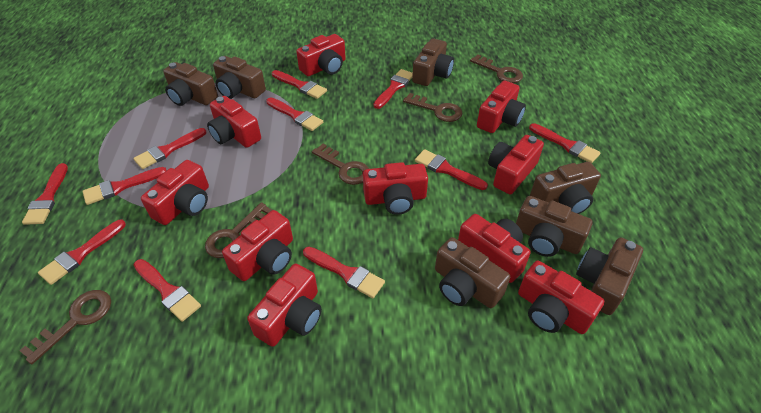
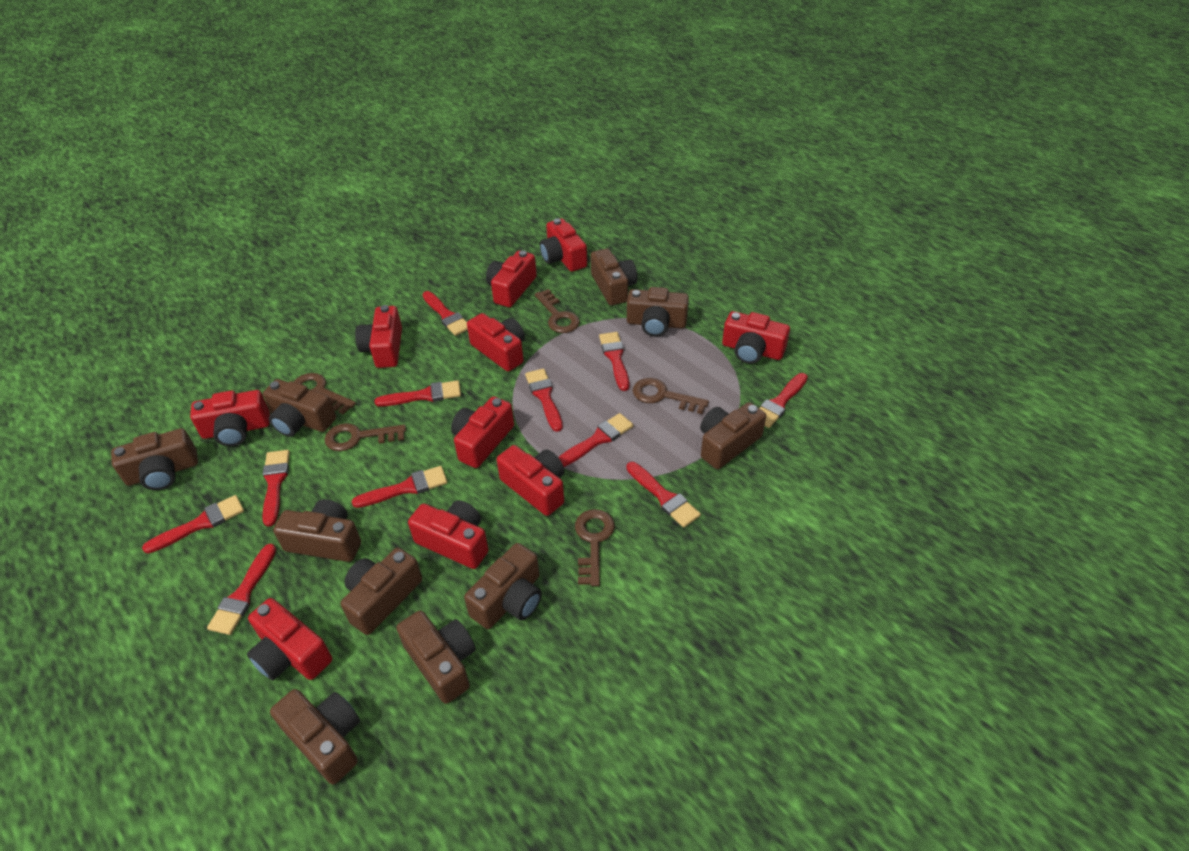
brown camera: [163,62,218,106] [213,56,266,99] [412,38,454,86] [435,237,510,308] [516,196,592,257] [530,162,601,214] [576,238,643,315] = 7 -> [111,428,198,490] [263,379,336,437] [270,689,360,785] [273,499,361,562] [341,547,422,635] [396,611,476,704] [464,543,542,629] [591,248,638,306] [627,287,689,337] [700,402,766,469] = 10

